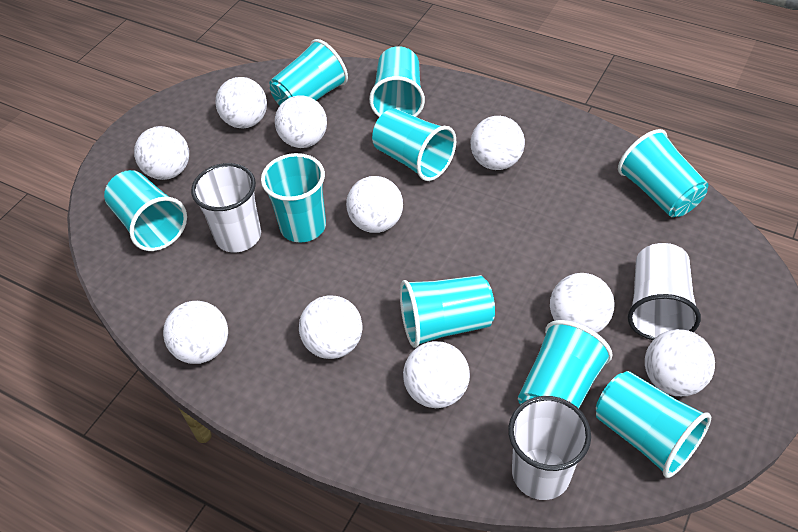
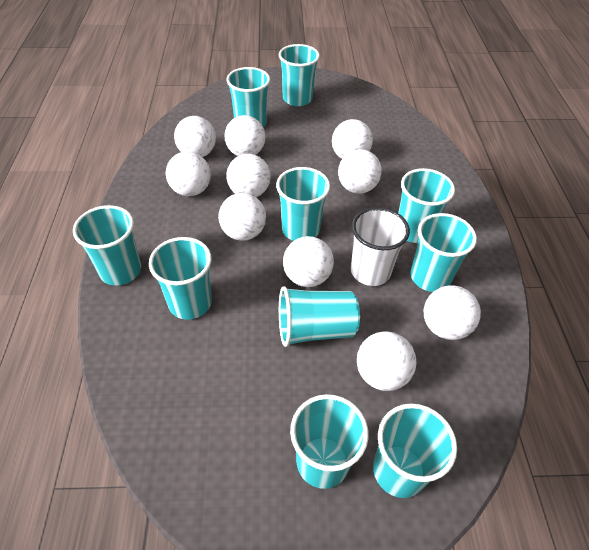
turquoise cup: [104,170,187,251] [261,153,326,243] [270,39,348,106] [369,46,425,117] [372,108,456,181] [400,275,495,348] [518,320,612,409] [596,371,711,478] [618,129,708,217] = 9 -> [73,205,141,285] [149,237,212,320] [226,67,270,128] [276,167,330,241] [279,44,320,106] [279,286,360,347] [290,394,369,489] [373,403,457,498] [398,168,455,243] [410,213,477,292] = 10
white cup: [191,163,261,252] [508,396,591,500] [628,243,701,340] = 3 -> [351,207,410,286] = 1

